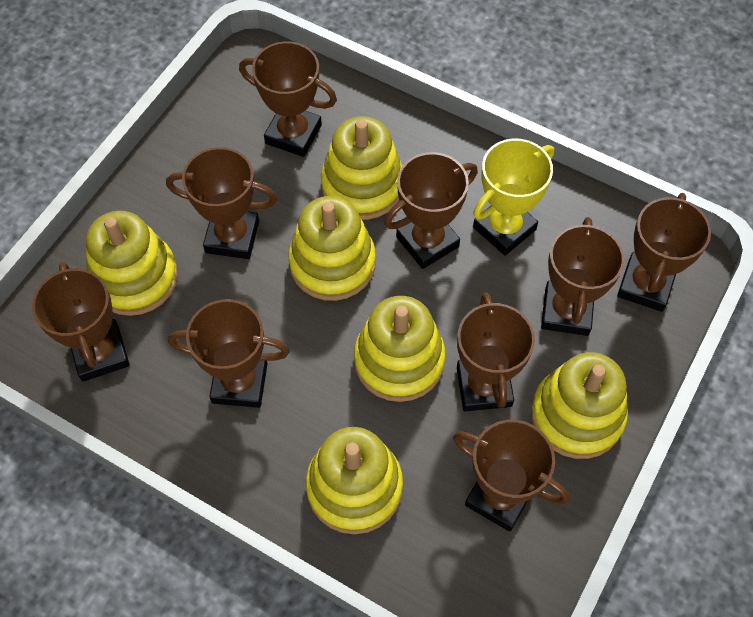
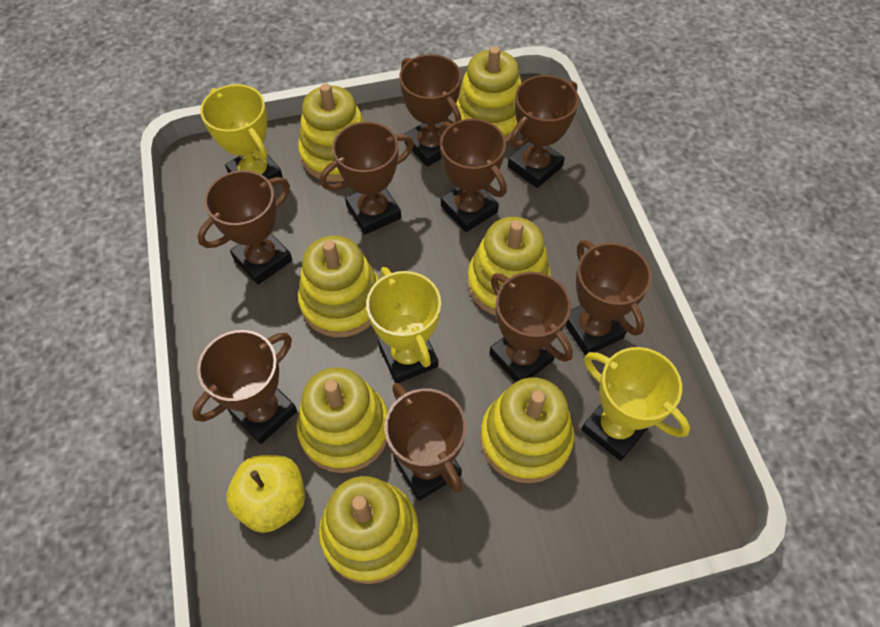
yellow apple: none = 0 -> [226,455,305,533] = 1
yellow stacking toy: [86,211,178,316] [288,196,376,301] [306,427,403,534] [321,116,402,220] [354,296,445,402] [531,352,628,459] = 6 -> [297,367,388,473] [298,83,365,182] [298,235,379,337] [319,476,419,584] [454,46,521,142] [468,217,551,316] [480,377,574,483] = 7
yellow trophy: [473,138,554,256] = 1 -> [200,84,283,179] [366,267,441,383] [581,347,690,461] = 3

